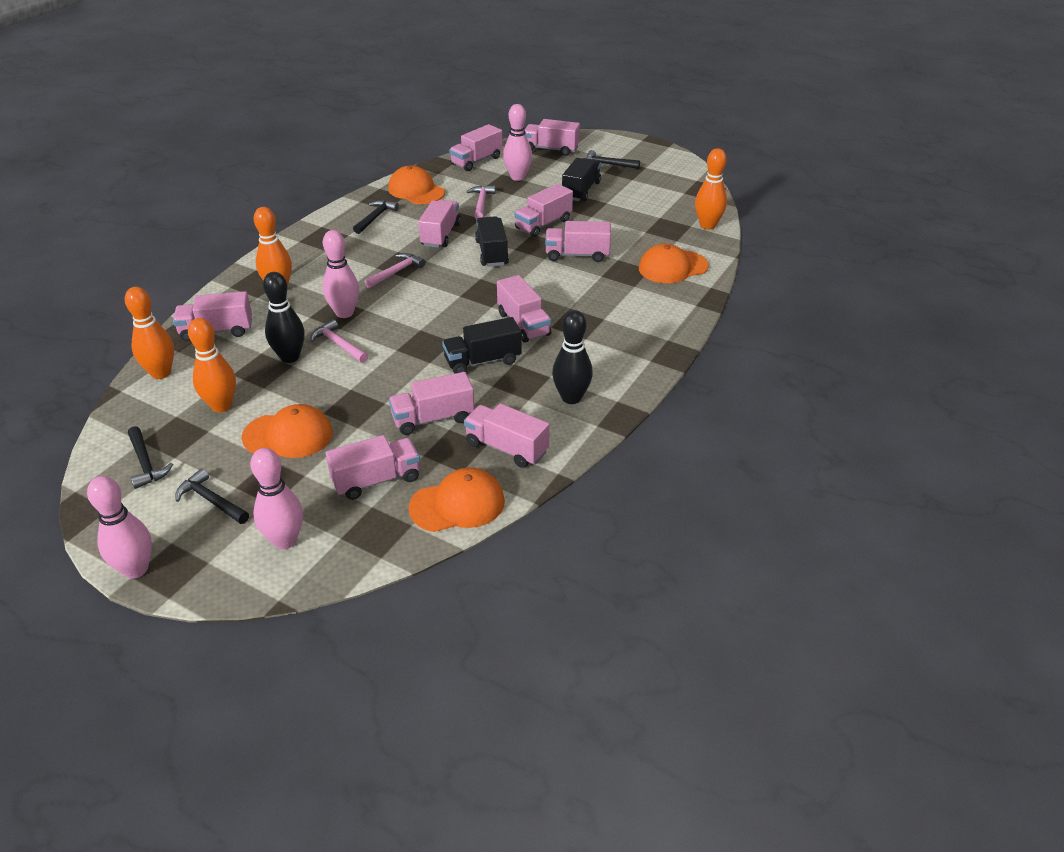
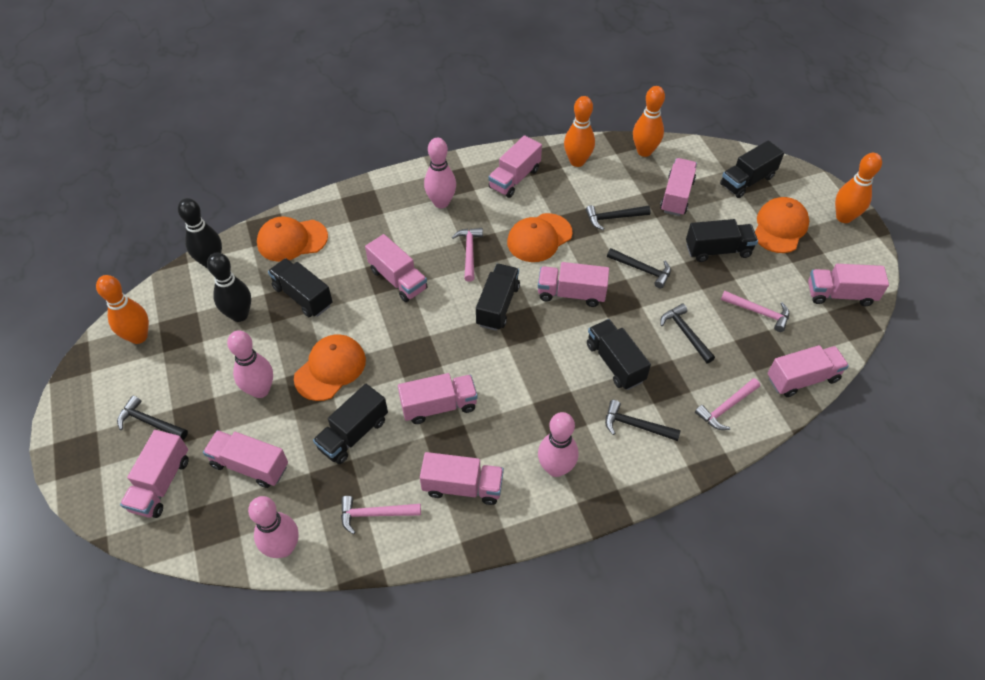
black hammer: [128,426,173,489] [175,469,249,524] [353,200,399,234] [586,150,640,169] = 4 -> [117,395,188,440] [586,205,651,230] [605,400,681,441] [607,248,671,289] [660,304,715,363] = 5
black truck: [442,317,522,374] [475,216,509,267] [562,158,601,202] = 3 -> [268,258,333,317] [313,384,388,464] [476,264,520,331] [587,319,651,390] [686,219,758,262] [720,140,784,198] = 6
pink hammer: [310,319,368,363] [365,253,425,288] [467,185,496,219] = 3 -> [341,496,421,534] [452,228,483,282] [695,378,760,430] [721,291,789,332] = 4

